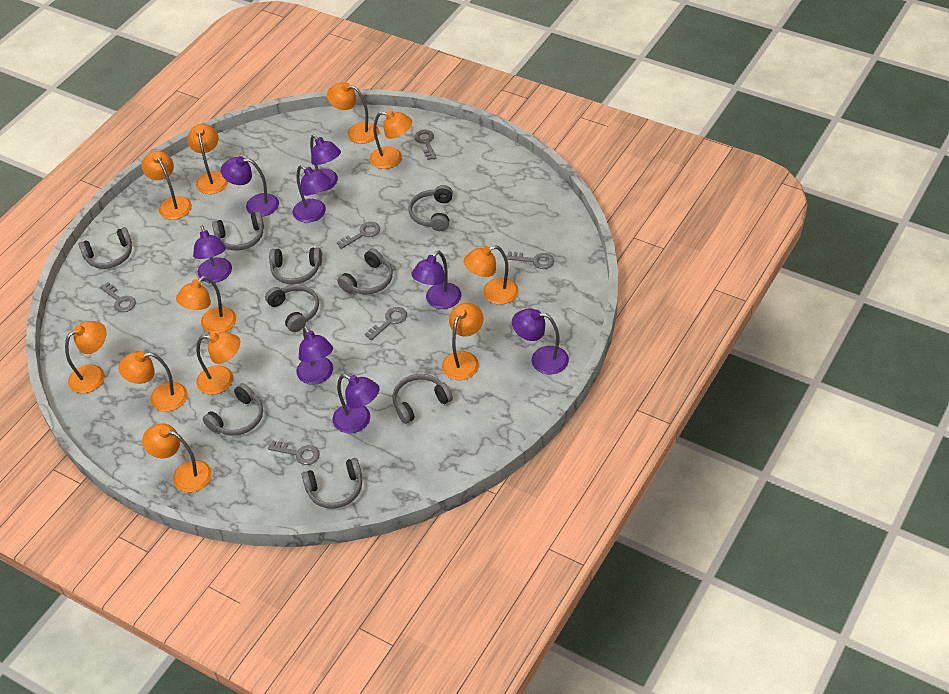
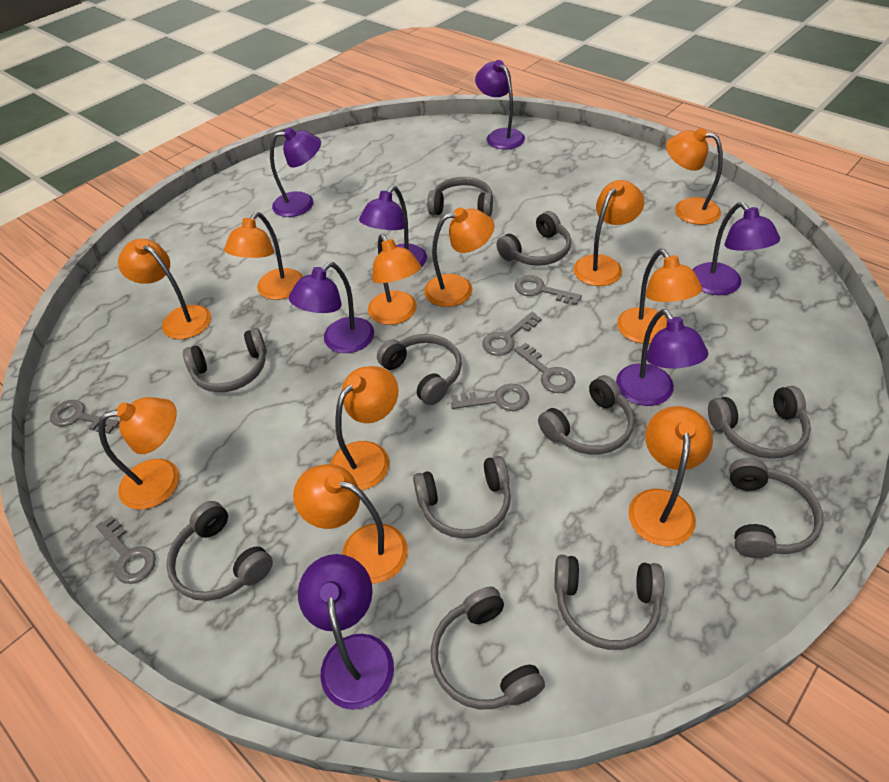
grey headphones: [79,227,132,269] [203,383,263,436] [212,211,264,251] [265,285,319,332] [269,247,322,284] [302,458,362,509] [337,248,393,295] [392,374,453,424] [409,185,453,231] = 9 -> [166,501,273,601] [183,328,267,392] [377,334,462,405] [413,456,511,539] [427,177,493,217] [431,587,545,710] [496,211,571,266] [538,375,634,454] [554,555,664,650] [708,386,811,458] [729,458,823,558] = 11
purple lamp: [193,226,232,283] [221,156,279,217] [293,165,331,223] [297,326,333,385] [310,135,341,191] [332,374,380,433] [411,251,461,309] [512,308,569,375] = 8 -> [270,128,321,217] [289,262,374,353] [298,554,394,710] [359,186,427,267] [475,60,525,149] [616,309,708,406] [692,202,780,295] = 7

